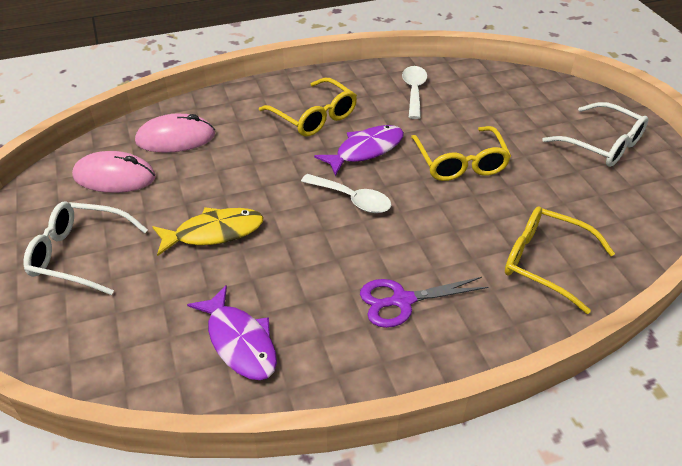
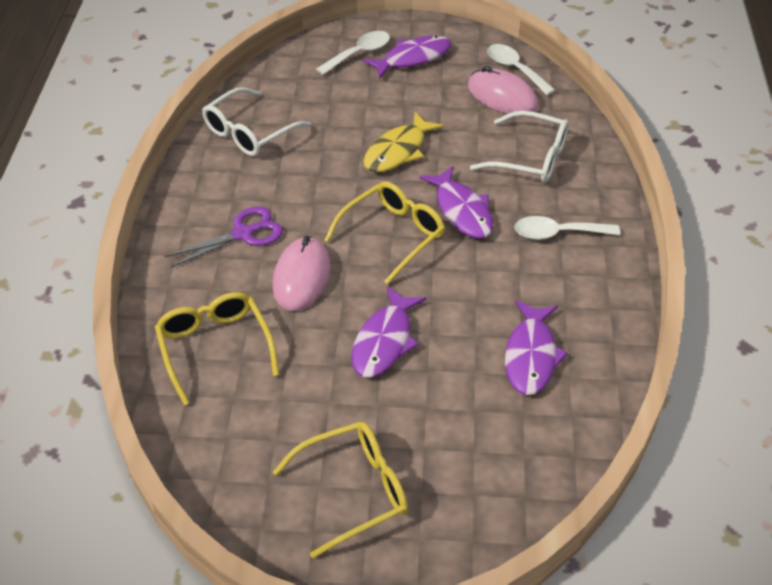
purple fish: [187,285,277,380] [314,125,404,176] = 2 -> [351,286,426,378] [363,35,452,78] [419,166,493,239] [505,300,568,395] = 4
white spoon: [301,174,391,213] [402,66,427,119] = 2 -> [316,31,390,75] [487,44,556,95] [515,216,620,240] = 3

